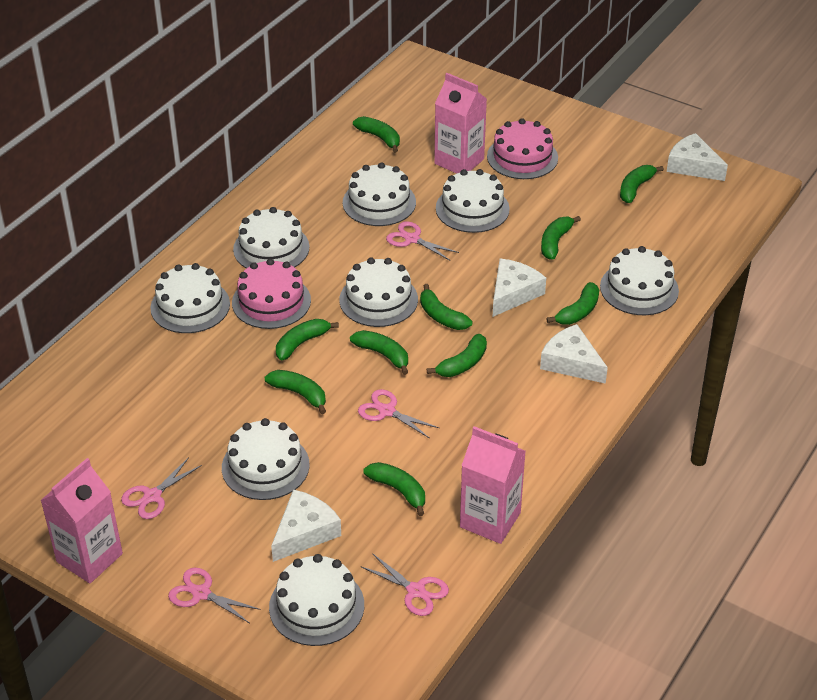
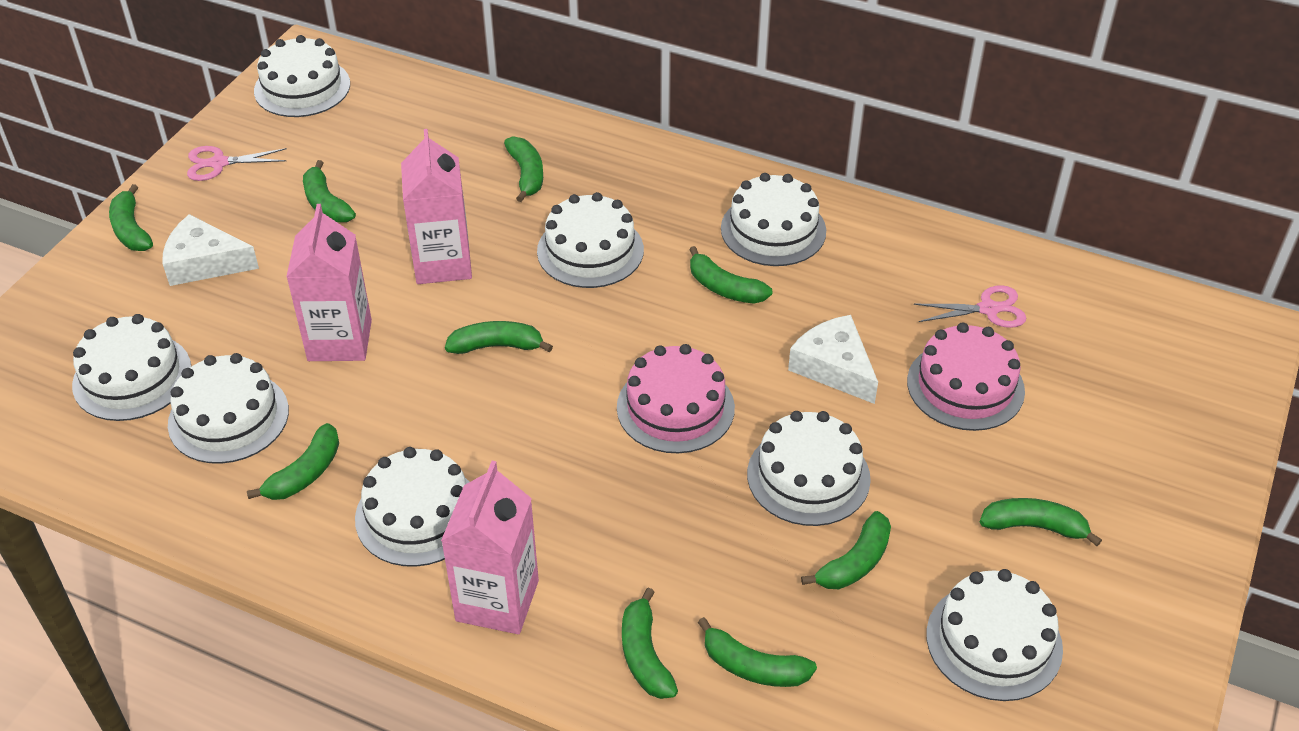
pink scissors: [121,457,202,519] [168,568,261,623] [358,389,439,439] [360,553,449,616] [386,221,459,260] = 5 -> [187,146,287,181] [914,285,1026,328] = 2
white cheese: [271,489,341,562] [493,258,546,317] [540,324,608,384] [667,133,728,181] = 4 -> [162,214,259,286] [788,315,878,404] = 2

